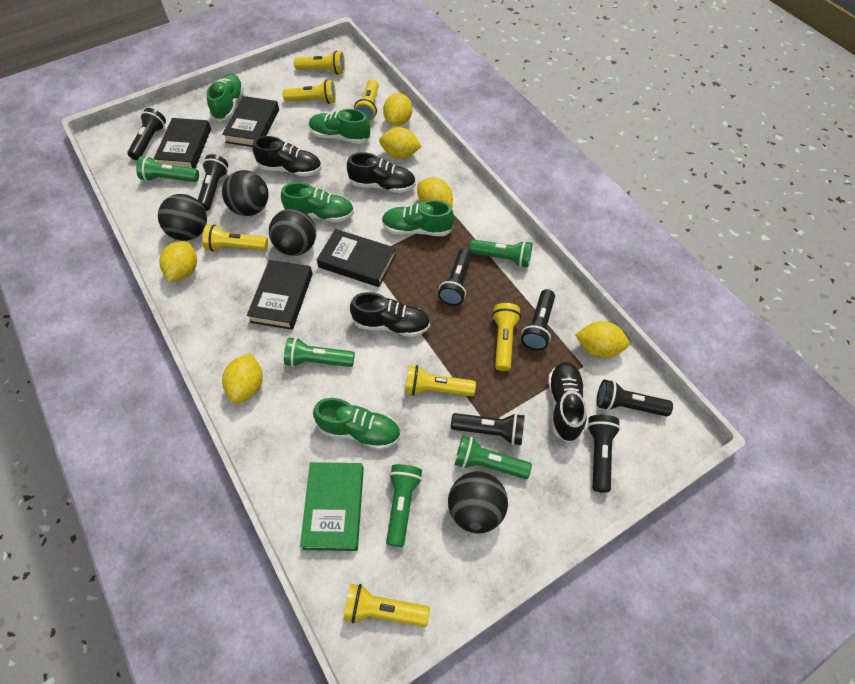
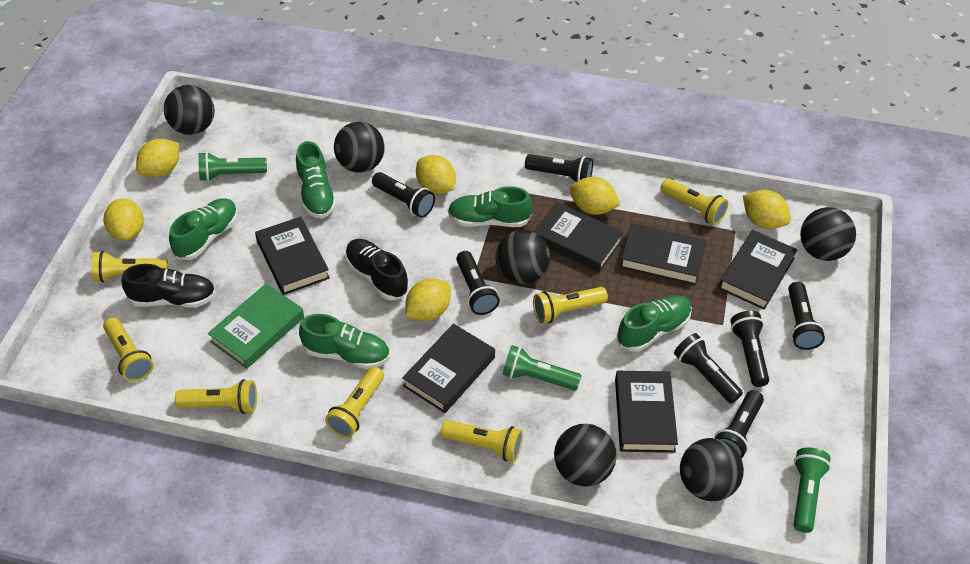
black ball: [158,194,207,241] [222,170,269,216] [269,209,316,256] [448,471,508,533] = 4 -> [164,85,214,135] [334,122,385,173] [495,230,550,284] [554,424,617,487] [680,438,744,501] [800,207,856,261] = 6
black book: [154,118,211,169] [222,96,279,147] [247,260,313,330] [317,229,396,287] = 4 -> [255,217,330,295] [402,323,495,413] [534,202,624,273] [615,371,678,453] [620,223,707,285] [718,230,798,310] = 6
black shoe: [253,136,322,177] [347,152,416,193] [350,292,430,337] [548,362,587,443] = 4 -> [122,264,216,308] [345,239,409,300] = 2
green flashlight: [136,156,199,182] [284,337,355,367] [386,464,422,547] [455,436,532,479] [469,240,532,268] = 5 -> [198,152,267,181] [502,345,582,391] [794,447,831,533] = 3

